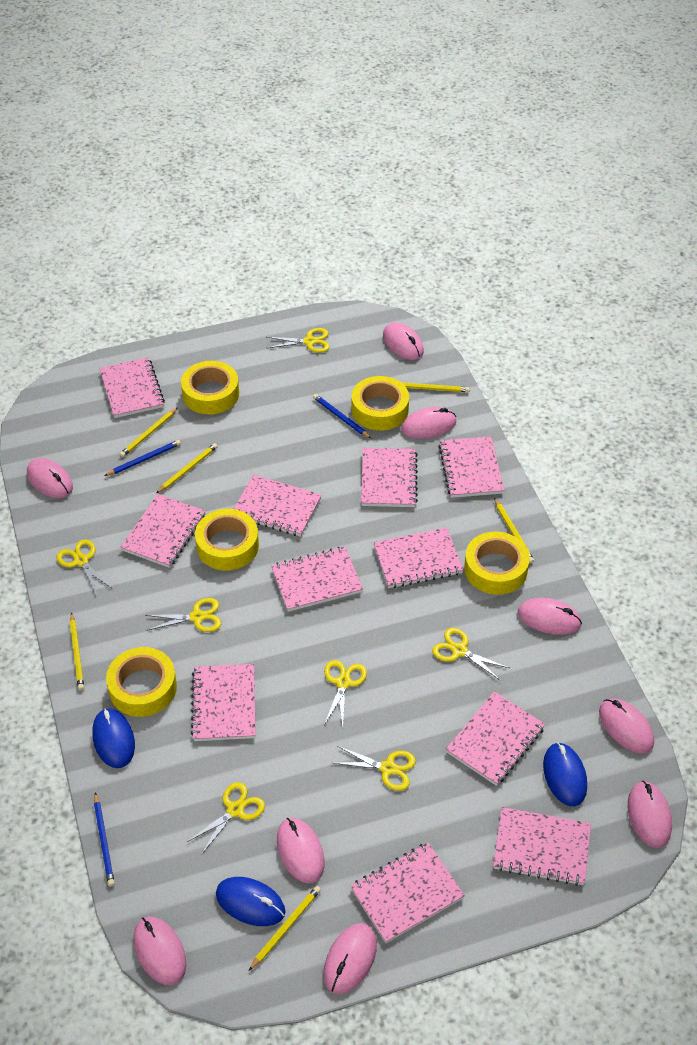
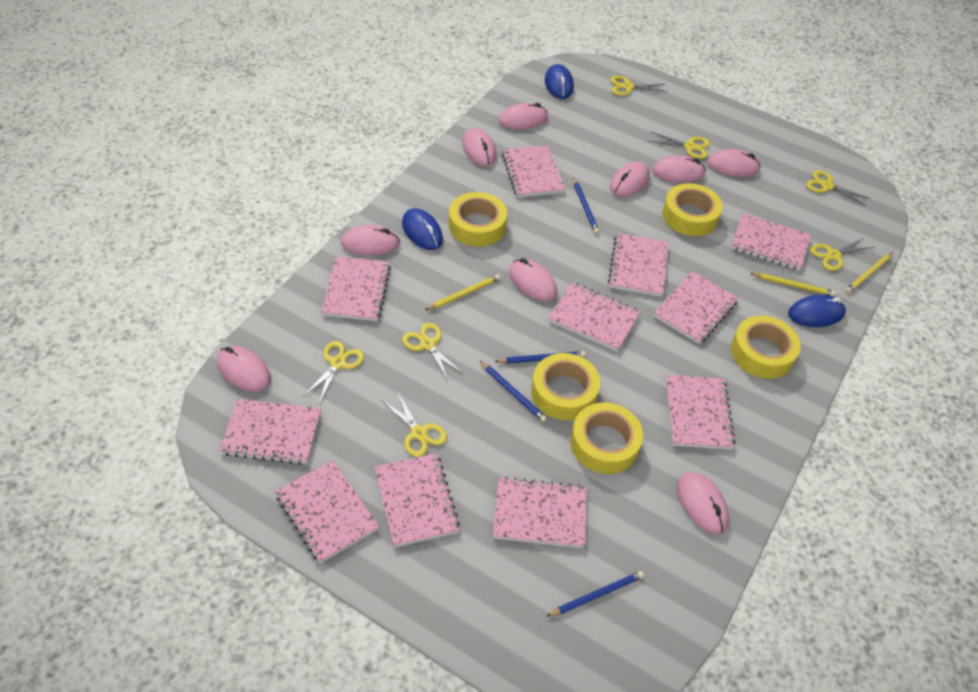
blue pencil: [94,793,115,886] [104,440,181,476] [313,394,371,438] = 3 -> [480,361,547,422] [494,351,586,364] [546,571,644,617] [573,178,599,234] = 4
yellow pencil: [70,612,84,690] [120,408,178,457] [156,443,218,493] [249,886,321,971] [401,382,470,392] [494,498,534,563] = 6 -> [426,274,500,310] [750,273,835,296] [845,252,893,293] = 3

